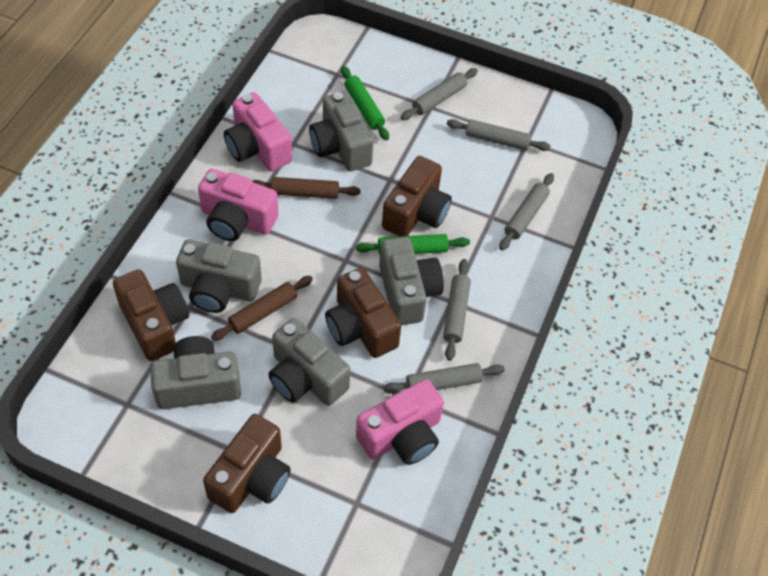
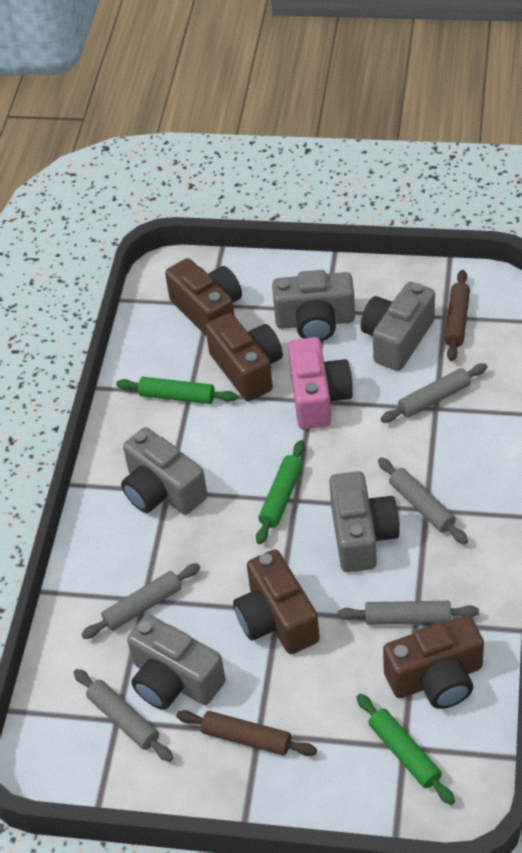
green rolling pin: [341,66,389,140] [356,234,470,255] = 2 -> [116,377,237,404] [256,440,305,544] [356,694,455,805] = 3
pink camera: [198,169,278,241] [224,92,292,171] [356,379,444,465] = 3 -> [288,337,353,429] = 1

